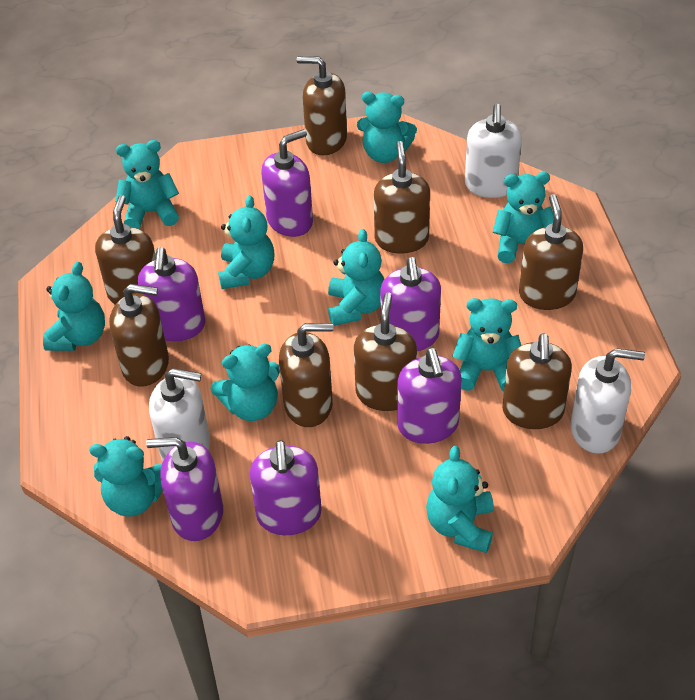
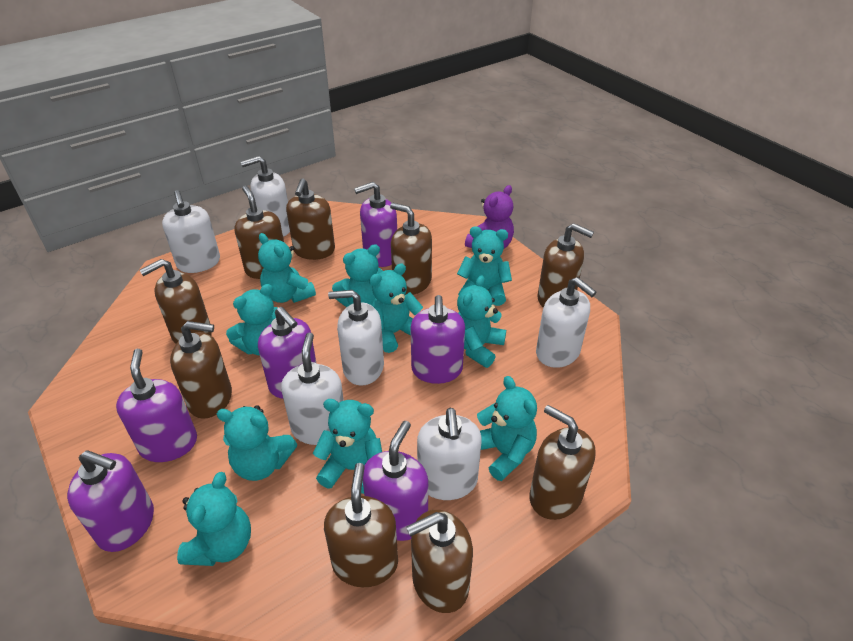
brown soap dispenser: [95,195,156,304] [109,284,169,387] [279,323,334,427] [297,56,347,155] [354,292,417,411] [374,141,430,253] [502,333,572,429] [519,194,583,310] = 8 -> [139,259,212,344] [170,321,232,419] [234,186,284,279] [286,178,335,260] [324,463,398,587] [390,203,432,295] [406,510,473,613] [529,405,596,520] [538,223,594,308] = 9
purple teddy bear: none = 0 -> [465,185,514,248] = 1
white soap dispenser: [149,368,210,461] [465,104,522,198] [571,348,645,454] = 3 -> [162,190,220,273] [241,156,290,237] [281,333,344,445] [328,290,384,386] [417,408,482,500] [536,277,596,368] = 6

